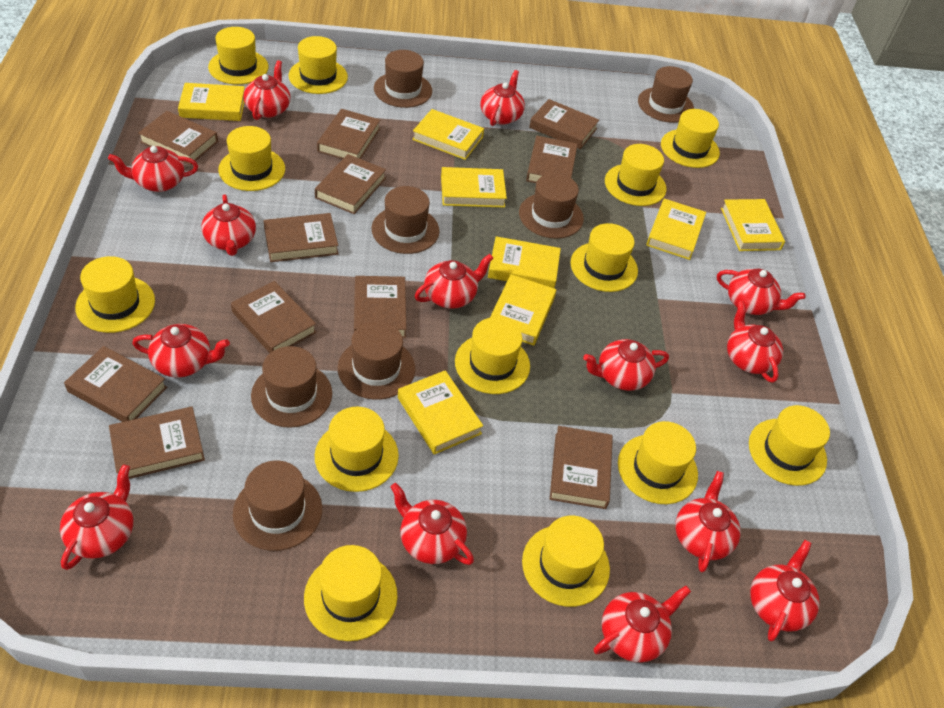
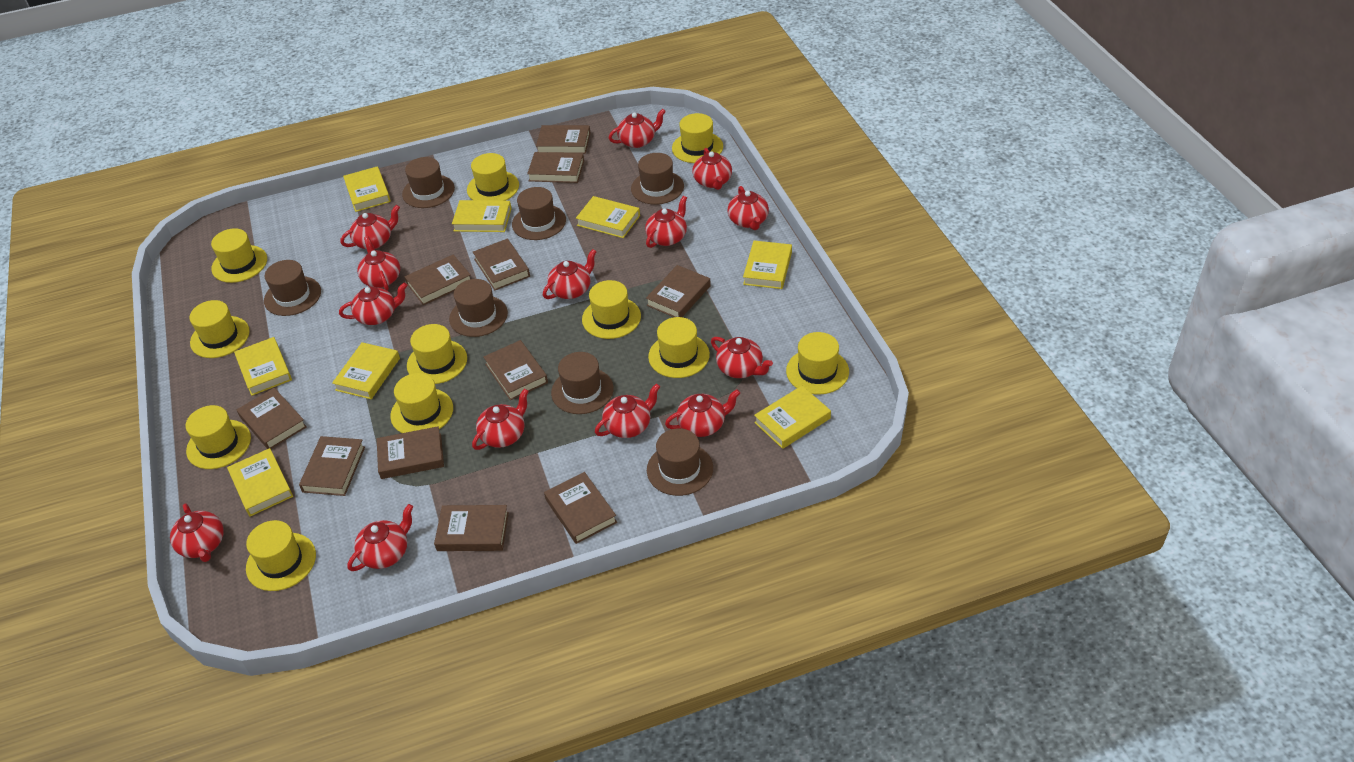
yellow hat: [75,256,155,333] [208,27,268,85] [218,126,285,191] [289,36,348,94] [304,545,398,641] [315,407,399,492] [455,317,530,394] [522,515,610,607] [570,223,638,292] [605,144,666,206] [618,421,698,504] [661,109,720,168] [749,405,830,486] = 13 -> [185,405,251,469] [189,300,250,358] [211,228,267,283] [246,520,316,591] [390,373,453,433] [407,324,467,384] [467,153,519,201] [582,280,641,339] [648,317,710,378] [672,113,723,163] [786,332,849,395] = 11

